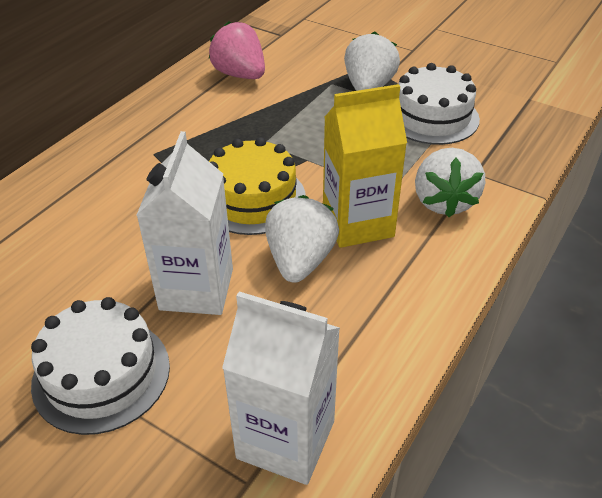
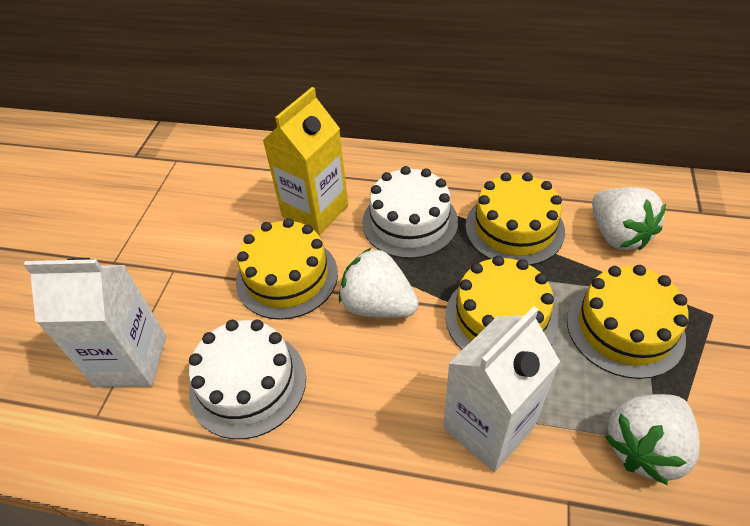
pink strawberry: [209,21,265,79] = 1 -> none = 0
yellow cake: [209,137,306,235] = 1 -> [236,218,338,320] [446,255,558,350] [465,172,565,265] [567,265,688,379] = 4

